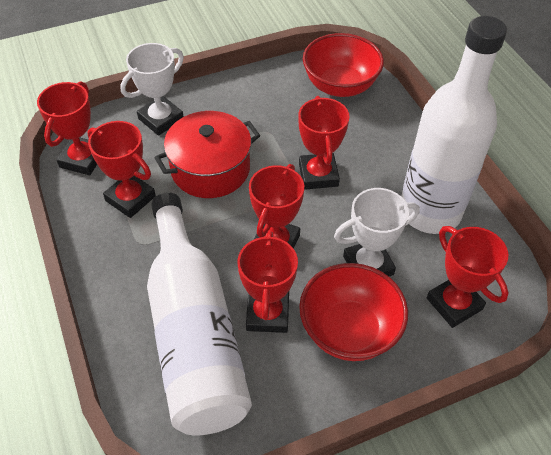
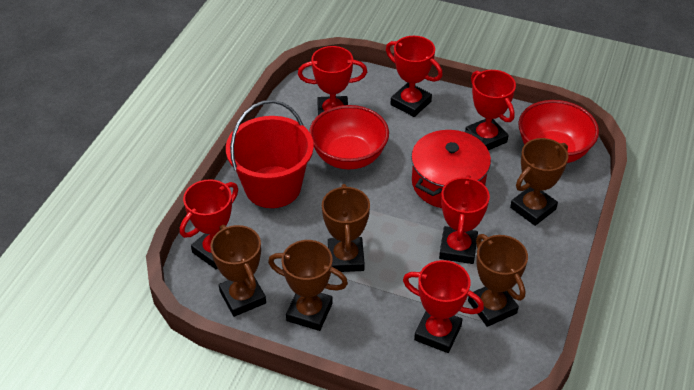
brown trophy: none = 0 -> [210,225,266,317] [268,240,348,331] [322,184,370,272] [468,234,528,327] [510,138,568,226] = 5
red bucket: none = 0 -> [226,100,314,208] = 1
white bottle: [147,193,252,436] [401,16,507,234] = 2 -> none = 0
white trophy: [120,43,184,136] [334,188,420,276] = 2 -> none = 0

